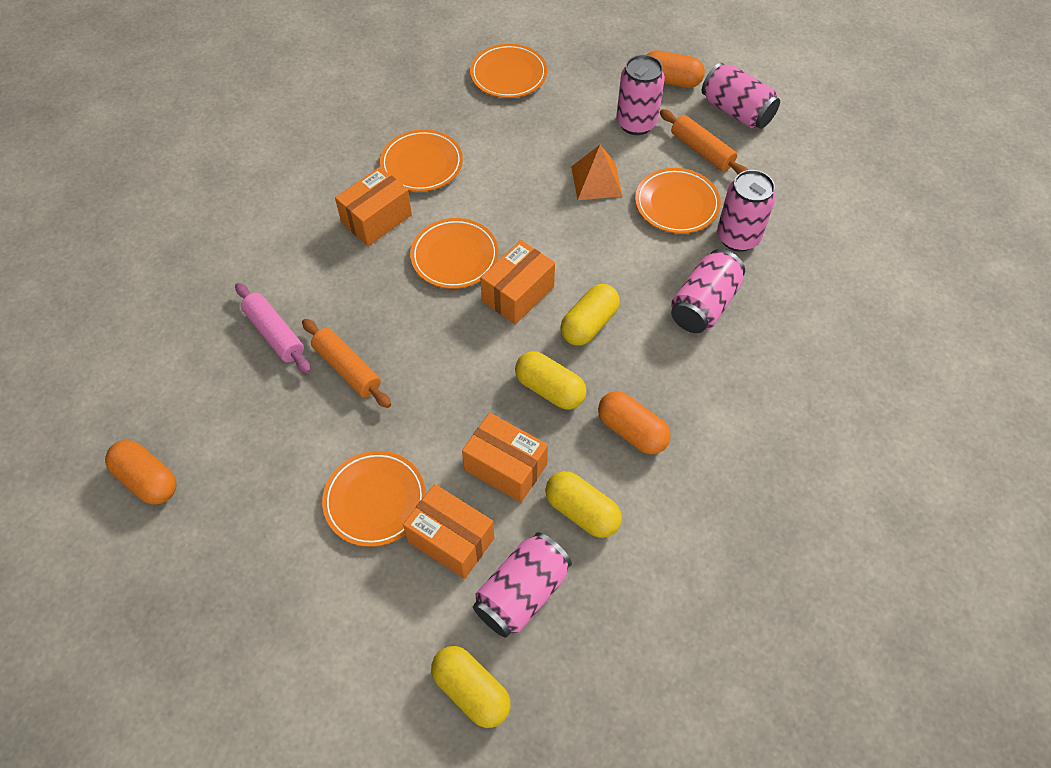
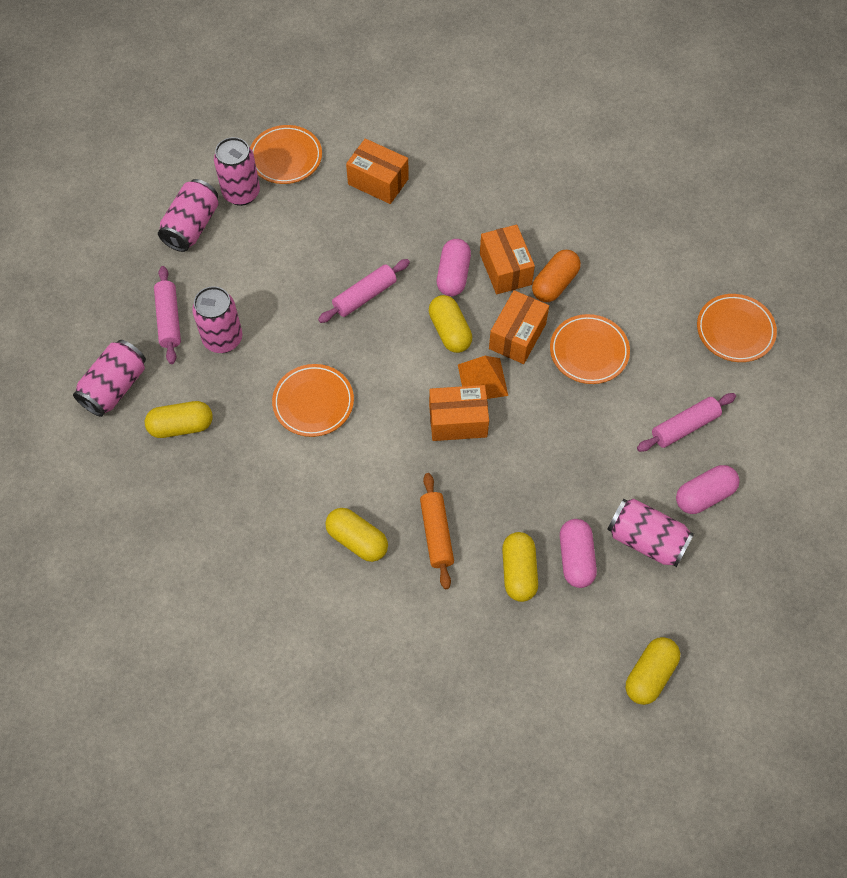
orange capsule: [105,440,177,505] [598,391,671,455] [646,50,705,88] = 3 -> [532,250,581,302] = 1
orange plate: [322,451,426,547] [380,129,463,192] [410,218,499,289] [470,44,547,98] [635,168,721,234] = 5 -> [250,125,322,184] [272,364,354,437] [550,314,630,384] [697,294,777,362] = 4
orange rolling pin: [302,319,391,408] [660,109,748,174] = 2 -> [420,473,454,589] = 1
pink capsule: none = 0 -> [437,239,471,296] [560,519,597,588] [676,465,740,514] = 3
pink rolling pin: [235,283,311,374] = 1 -> [154,266,181,364] [318,259,410,323] [637,393,736,452] = 3
yellow capsule: [431,646,511,728] [515,351,587,410] [545,471,622,538] [560,284,620,346] = 4 -> [145,401,213,438] [325,508,388,562] [429,295,472,353] [502,532,538,602] [626,637,680,705] = 5

